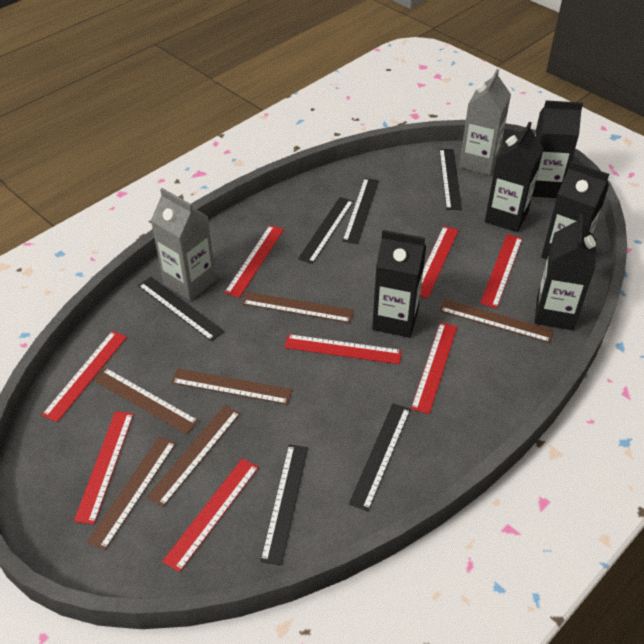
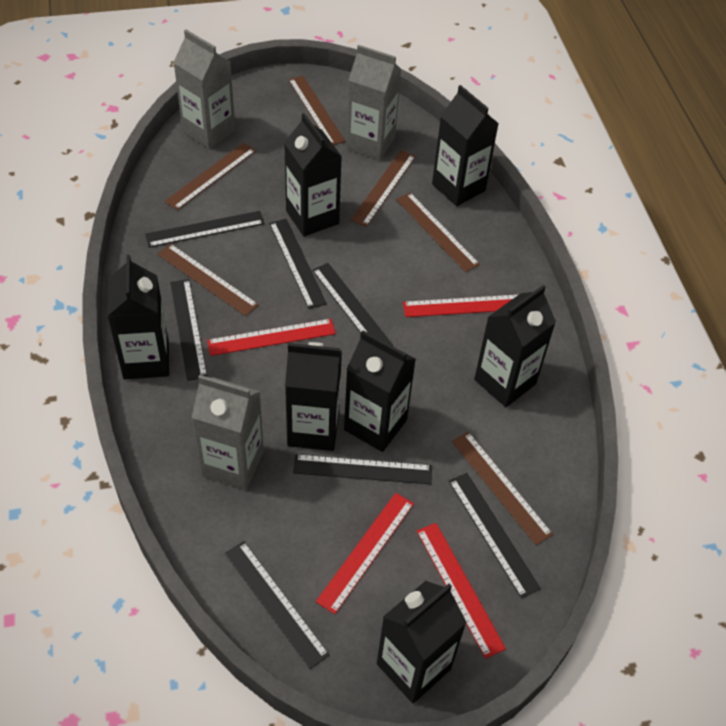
black carton: [372,230,426,338] [485,122,544,232] [532,100,583,198] [534,214,596,330] [541,161,609,260] = 5 -> [107,255,169,380] [284,113,342,237] [285,342,342,451] [344,330,416,452] [377,581,467,703] [432,85,499,206] [474,285,556,407] = 7
black ruler: [138,277,224,341] [260,444,308,565] [298,197,354,264] [342,178,379,244] [349,403,411,511] [439,149,462,210] = 6 -> [145,211,265,248] [170,279,207,381] [225,541,330,669] [269,219,327,309] [293,454,432,484] [312,263,393,346] [449,473,541,599] = 7
grey carton: [151,188,216,301] [459,69,511,175] = 2 -> [173,30,235,149] [191,375,264,490] [346,45,401,160] = 3
red ruler: [42,331,127,422] [74,411,134,524] [162,458,259,572] [224,225,284,298] [284,334,402,364] [411,322,457,414] [420,226,459,299] [480,234,523,308] = 8 -> [207,319,336,356] [316,493,414,614] [403,294,519,317] [417,523,506,659] = 4

